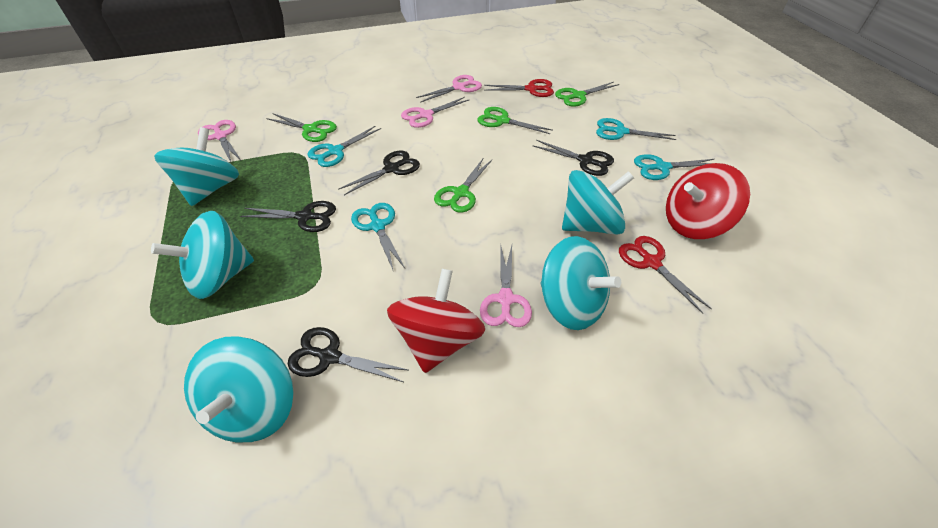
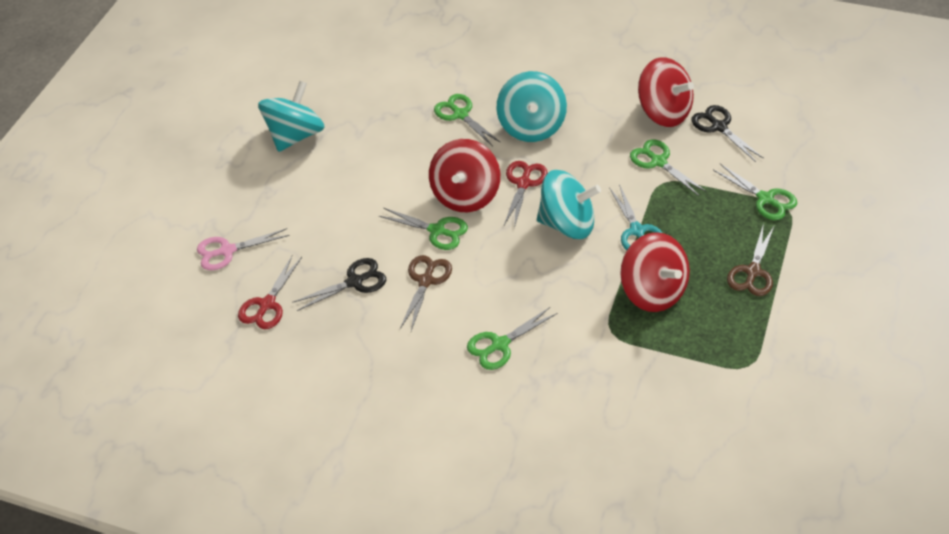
black scissors: [240,201,336,232] [288,327,408,382] [338,150,420,195] [532,140,614,176] = 4 -> [292,258,386,311] [691,105,764,162] = 2
brown scissors: none = 0 -> [400,255,452,331] [727,223,774,296] = 2
green scissors: [266,113,337,142] [434,159,492,213] [477,107,553,134] [555,82,619,107] = 4 -> [379,208,468,250] [434,94,501,146] [467,307,558,370] [630,139,707,196] [713,164,797,220] = 5
pink scissors: [198,120,241,162] [401,97,470,128] [416,75,482,103] [480,244,532,327] = 4 -> [197,228,290,270] = 1
red spinning top: [387,269,485,373] [666,163,750,239] = 2 -> [429,139,500,212] [620,232,690,312] [638,57,694,127] = 3
turquoise scissors: [307,126,381,167] [351,203,405,272] [596,118,676,140] [634,154,714,180] = 4 -> [610,184,662,250] = 1
turquoise spinning top: [151,211,254,299] [154,127,239,206] [184,336,293,442] [540,236,621,330] [562,170,634,235] = 5 -> [258,81,325,152] [497,71,567,142] [537,170,601,239] = 3

